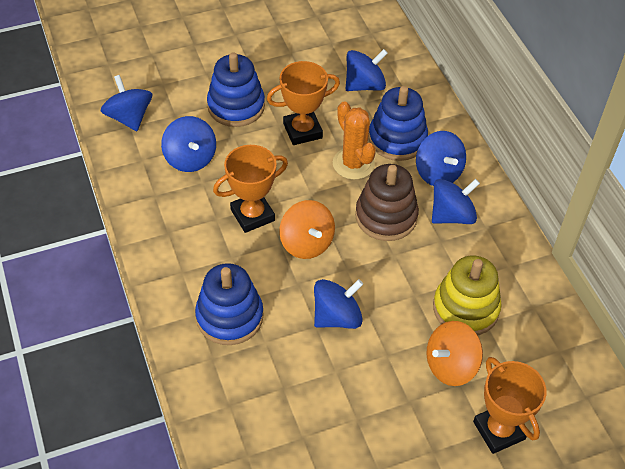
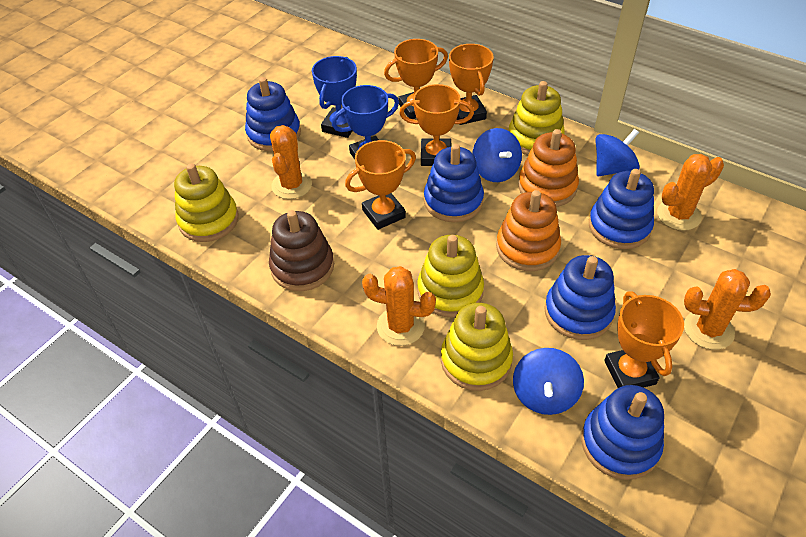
blue spinning top: [101,75,152,131] [161,116,216,172] [314,279,363,329] [346,49,388,91] [416,131,466,186] [432,179,480,224] = 6 -> [473,128,522,182] [513,348,584,415] [595,129,640,176] = 3
blue stacking toy: [195,263,263,345] [207,52,265,127] [368,86,428,161] = 3 -> [245,77,301,151] [424,144,484,222] [544,255,616,340] [581,385,664,480] [589,169,654,249] = 5
blue trophy: none = 0 -> [312,56,357,138] [332,85,399,159] = 2
orange cactus: [333,101,376,180] = 1 -> [270,125,312,199] [362,266,436,346] [657,154,724,231] [684,269,771,350] = 4
orange spinning top: [279,200,335,259] [426,321,483,386] = 2 -> none = 0
orange stacking toy: none = 0 -> [496,190,561,271] [518,129,579,207] = 2
orange trophy: [213,145,288,233] [267,61,340,145] [473,357,547,454] = 3 -> [345,140,416,230] [384,39,448,119] [399,84,474,166] [449,44,494,125] [604,291,684,388] = 5
yellow stacking toy: [433,255,502,335] = 1 -> [174,164,239,242] [417,235,484,317] [441,303,513,391] [509,81,565,155] = 4

